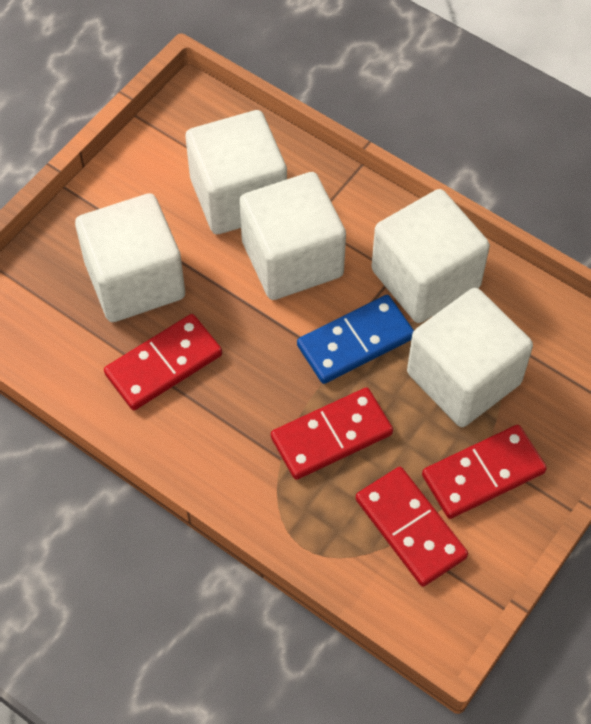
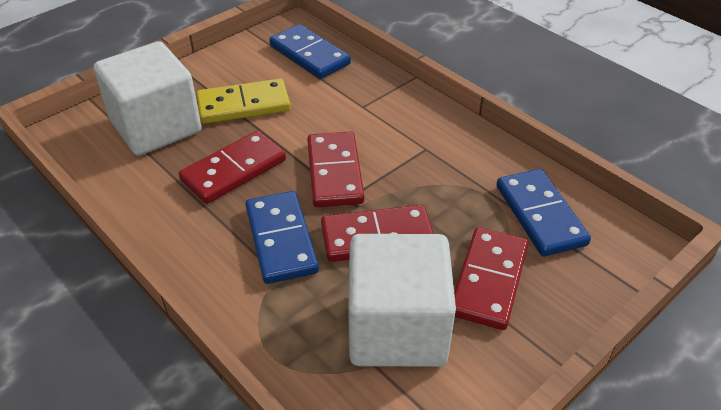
blue domino: [297,295,414,384] = 1 -> [246,191,319,284] [269,24,351,79] [496,169,591,256] = 3
white cube: [75,193,185,322] [185,110,287,234] [239,172,346,300] [371,189,490,323] [407,288,533,427] = 5 -> [94,41,202,156] [348,234,456,367] = 2
yellow domino: none = 0 -> [196,79,291,124] = 1

